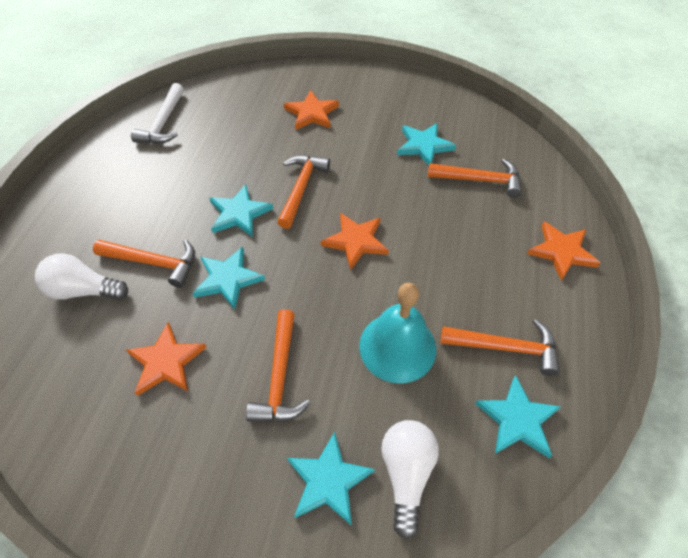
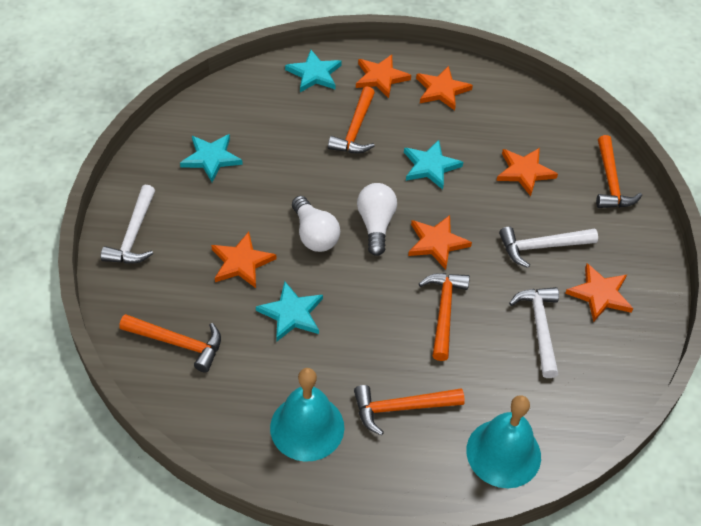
orange star: [126,322,207,396] [284,90,339,130] [321,213,389,270] [527,221,600,281] = 4 -> [211,232,276,288] [356,55,411,98] [408,215,472,270] [416,66,473,110] [496,148,558,196] [565,264,633,322] = 6
turquoise bell: [359,282,436,384] = 1 -> [270,368,344,462] [466,395,541,488] = 2
turquoise star: [192,247,265,310] [209,184,273,237] [287,432,375,526] [397,123,456,166] [475,375,561,458] = 5 -> [180,134,243,182] [256,281,323,341] [285,50,342,92] [404,140,463,190] = 4
white hammer: [131,83,184,144] = 1 -> [101,185,155,264] [499,227,598,268] [509,287,559,378] = 3

